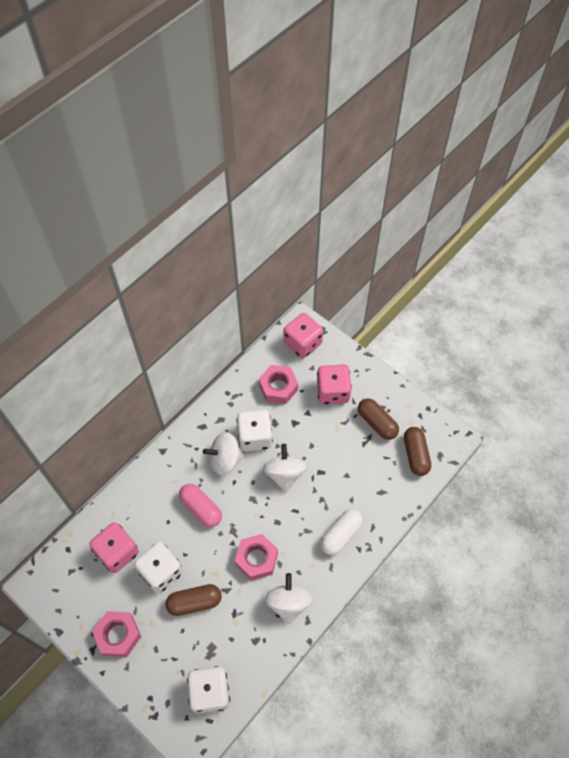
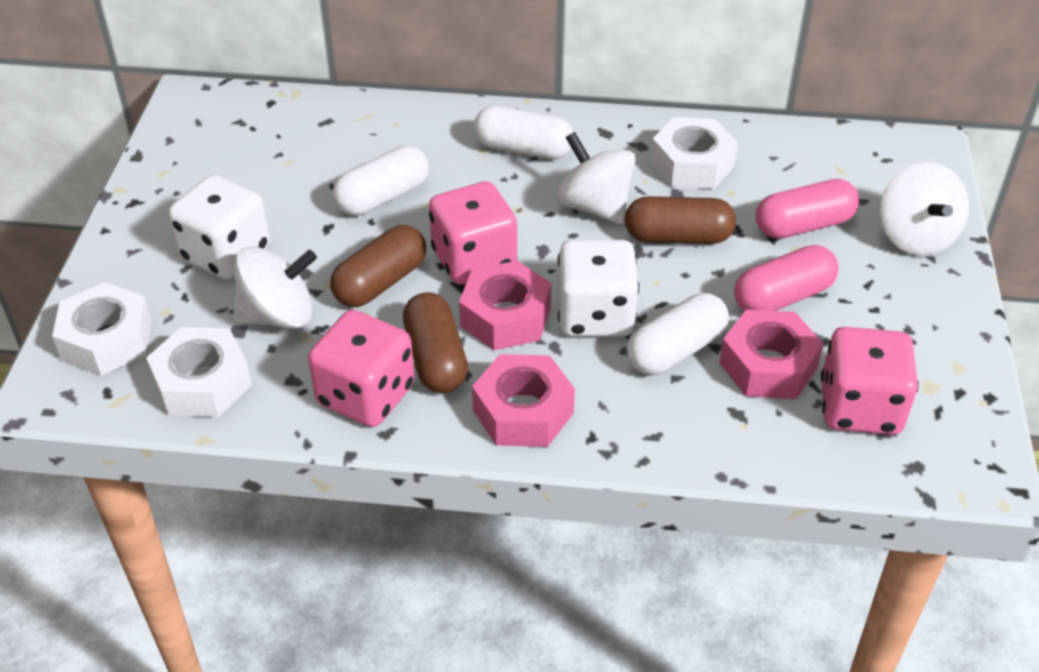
pink capsule: [179,484,222,527] = 1 -> [734,245,839,311] [756,179,859,239] = 2
white capsule: [321,509,363,555] = 1 -> [333,146,429,216] [474,106,573,159] [627,293,729,375] = 3
white dice: [134,542,183,593] [187,666,230,713] [237,410,273,451] = 3 -> [168,175,270,279] [558,240,639,337] = 2
white nut: none = 0 -> [52,282,152,376] [146,327,252,417] [651,117,738,189] = 3

